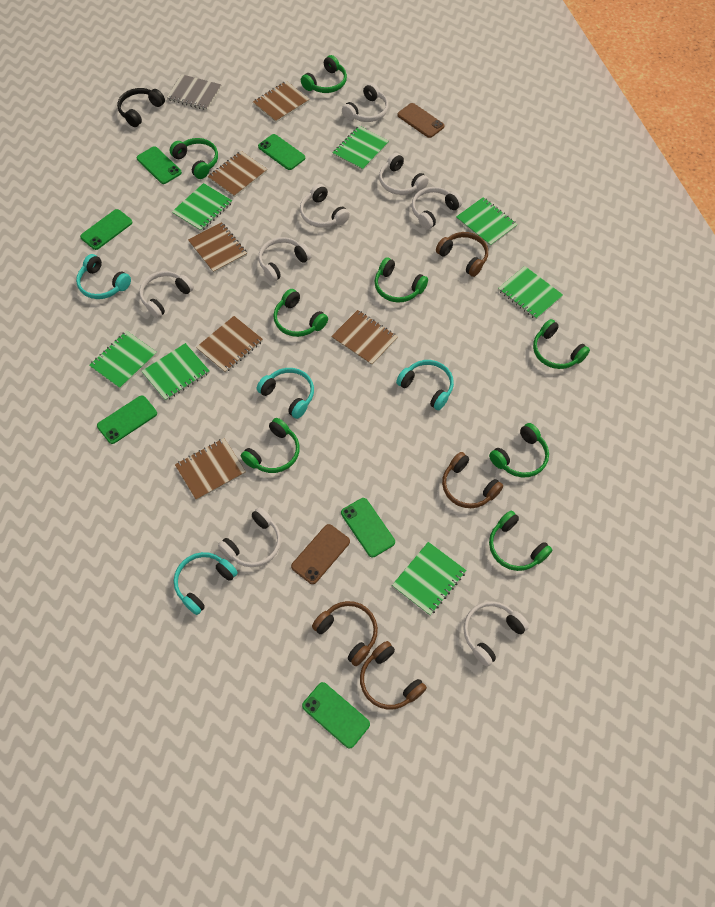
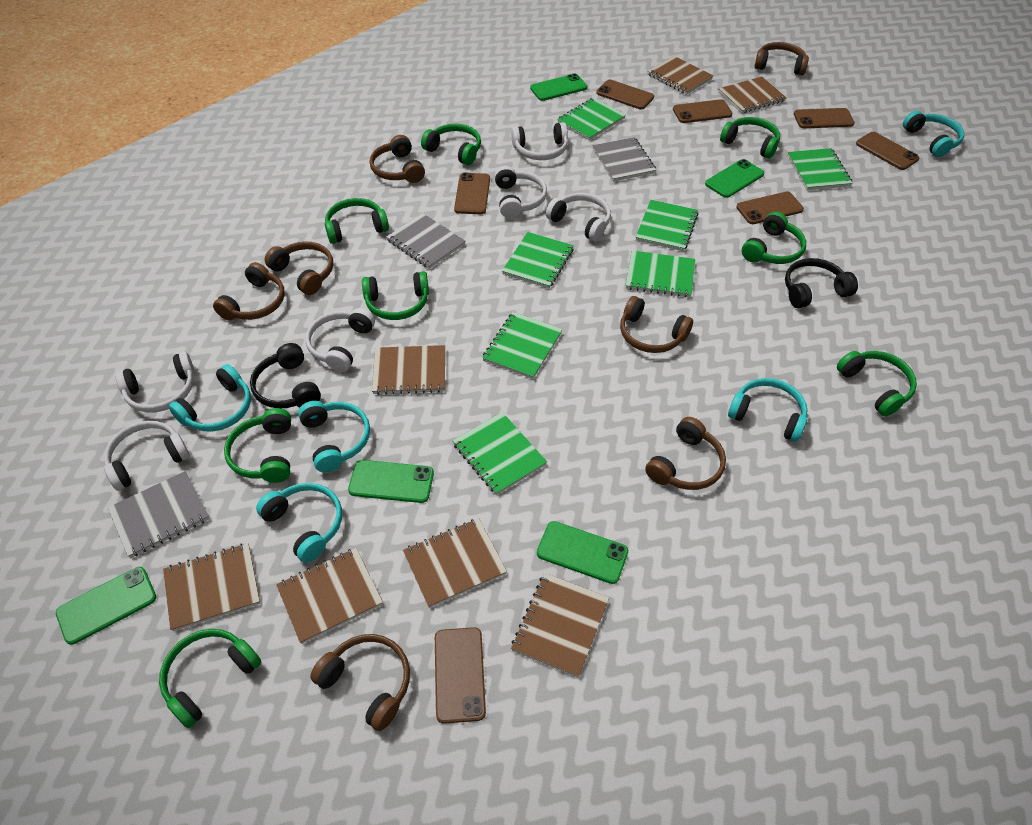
black headphones: [117,88,165,127] = 1 -> [250,343,321,408] [785,258,858,308] = 2
brown headphones: [312,601,378,666] [360,641,427,710] [436,232,488,277] [442,452,503,508] = 4 -> [213,262,285,321] [265,241,333,295] [310,634,410,731] [370,135,425,183] [620,296,693,353] [645,417,726,490] [755,42,809,75] = 7
brown notebook: [175,438,246,501] [188,222,247,273] [196,316,263,373] [208,151,267,197] [253,81,310,123] [331,310,398,365] = 6 -> [163,543,260,631] [276,548,383,644] [372,345,445,395] [403,518,507,608] [511,573,609,678] [647,56,713,95] [718,77,787,113] = 7
brown phone: [291,524,350,584] [397,103,444,138] = 2 -> [435,627,486,724] [454,173,490,214] [596,80,654,109] [673,99,733,123] [736,191,804,224] [794,108,855,128] [856,132,919,170] = 7
green phone: [80,209,132,250] [97,395,157,444] [136,146,182,184] [258,134,305,170] [302,682,370,749] [341,498,395,558] = 6 -> [56,567,156,645] [348,460,434,503] [530,73,587,101] [537,521,628,584] [705,159,764,198] = 5
grey notebook: [166,74,221,110] = 1 -> [108,471,209,558] [386,213,465,269] [593,137,656,182] = 3
turquoise headphones: [76,254,131,299] [174,552,238,615] [257,368,314,419] [396,360,454,410] = 4 -> [169,364,251,432] [256,483,342,563] [298,401,370,473] [728,378,807,442] [903,111,964,157] = 5
white headphones: [139,271,194,318] [218,507,281,567] [259,237,311,282] [300,184,350,228] [342,83,388,122] [379,153,429,195] [411,187,462,230] [463,601,529,667] = 8 -> [104,421,190,491] [115,352,195,413] [305,308,375,372] [494,166,547,218] [511,122,568,160] [546,193,611,241] = 6

